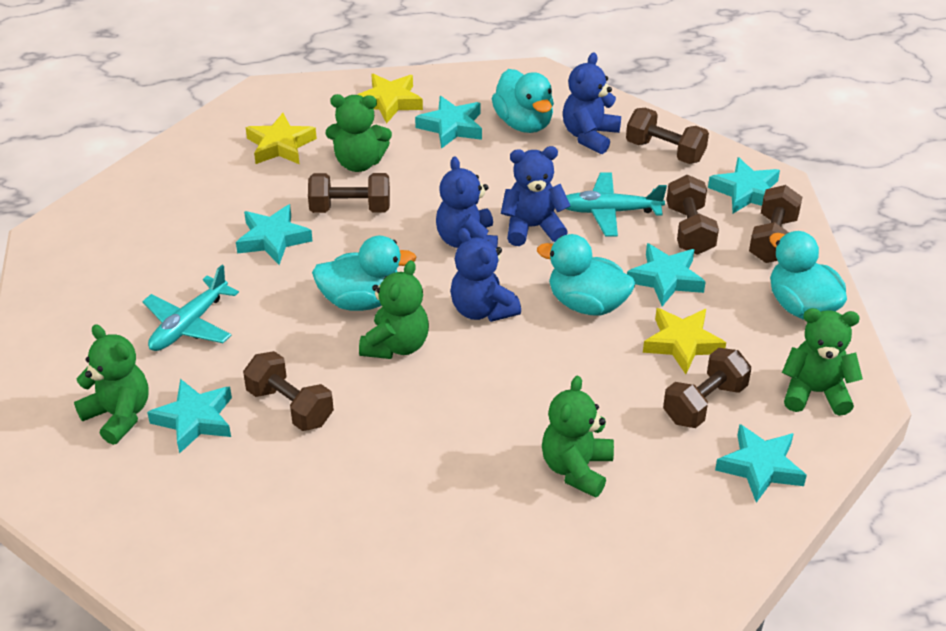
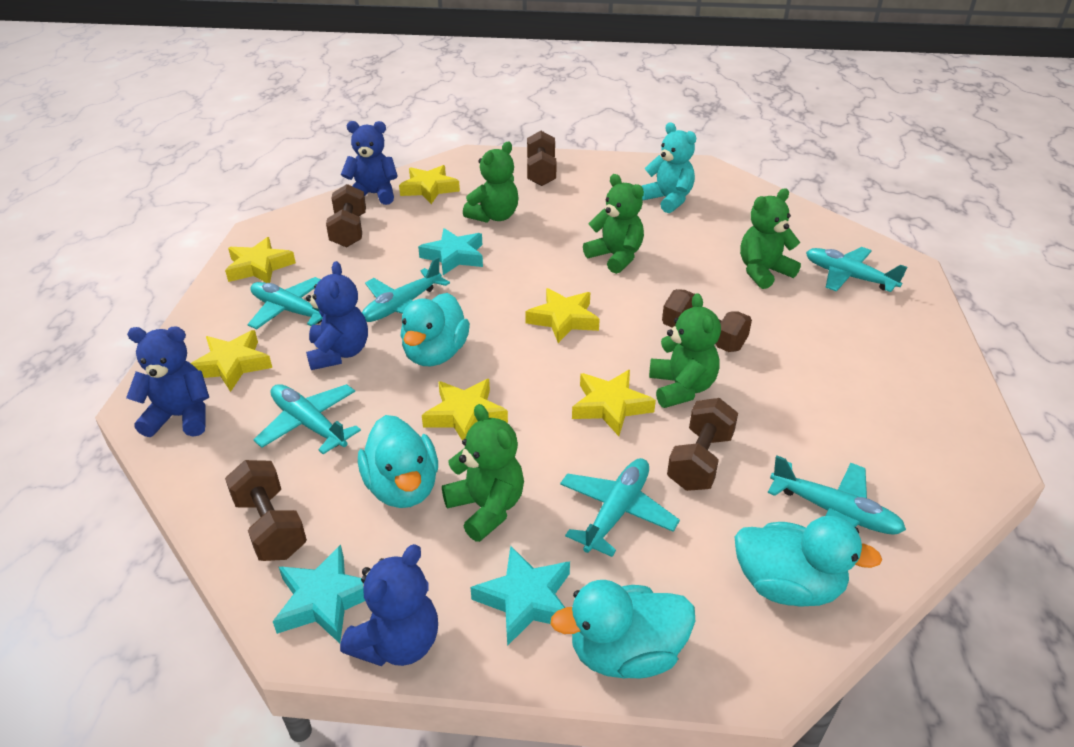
brown dumbbell: [243,351,334,431] [308,173,390,213] [626,108,709,164] [663,348,751,428] [667,175,719,255] [749,185,802,263] = 6 -> [225,460,307,561] [326,184,366,247] [527,131,557,186] [662,289,752,352] [667,398,738,491] = 5
turquoise plane: [142,265,239,351] [566,172,667,237] = 2 -> [247,277,323,329] [254,384,361,454] [362,257,450,322] [560,458,680,557] [767,455,906,534] [806,247,907,292] = 6
turquoise star: [147,379,232,454] [236,204,313,265] [415,96,482,149] [627,243,706,306] [708,157,780,213] [715,424,807,503] = 6 -> [273,545,365,643] [418,228,483,275] [470,546,570,646] = 3
turquoise teddy bear: none = 0 -> [642,122,696,213] = 1
yellow star: [246,113,317,164] [357,74,423,124] [643,308,726,374] = 3 -> [191,330,272,392] [225,237,296,283] [399,165,460,204] [422,379,508,441] [525,288,600,343] [572,370,656,436] = 6

